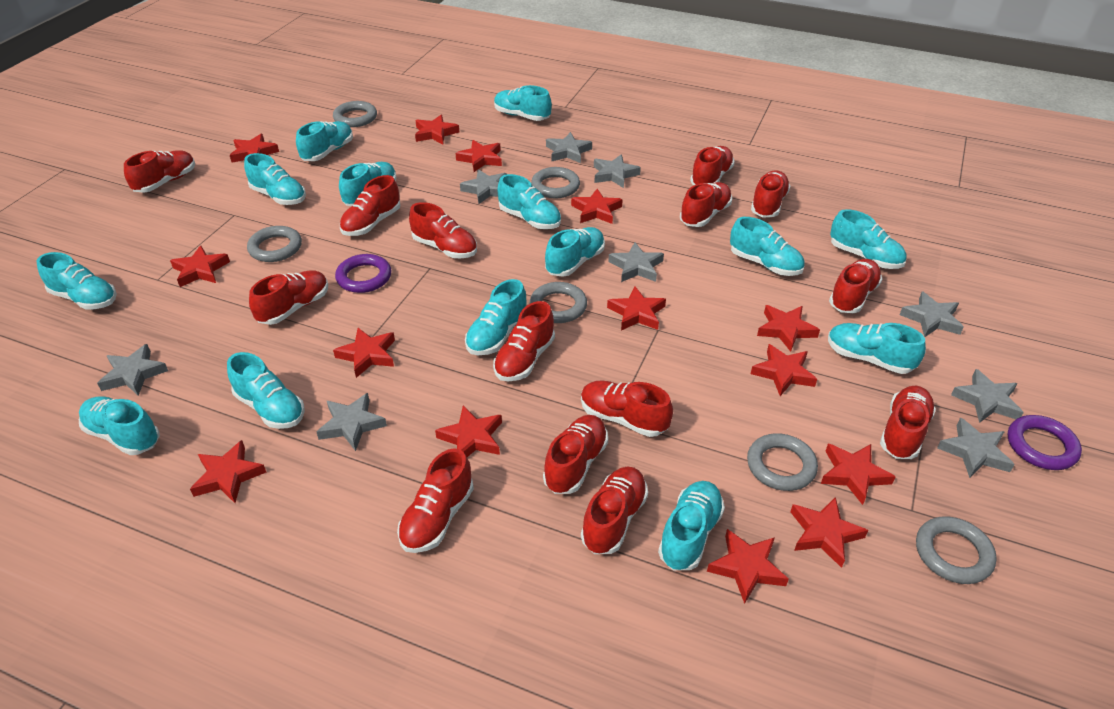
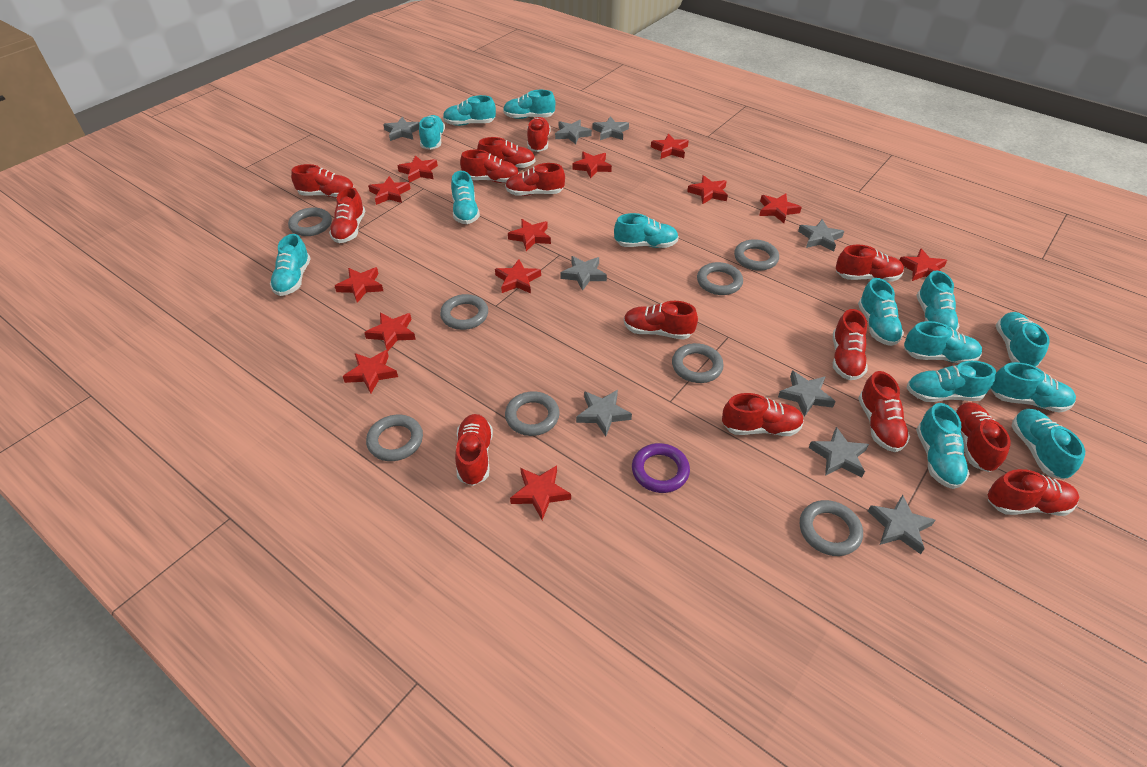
grey ring: [247,226,302,262] [333,101,377,127] [530,282,587,323] [531,167,580,198] [747,433,818,491] [916,516,997,584] = 6 -> [288,207,332,236] [366,415,423,461] [440,294,488,330] [505,391,560,436] [672,343,724,383] [697,262,743,295] [734,239,779,271] [800,500,863,556] = 8
purple ring: [335,254,392,293] [1008,415,1082,470] = 2 -> [632,443,690,493] = 1
red star: [170,246,230,287] [190,440,266,503] [230,134,279,162] [333,328,395,378] [415,115,459,145] [435,406,502,457] [455,140,502,172] [571,189,623,224] [607,286,666,330] [707,529,789,604] [751,344,817,396] [757,305,820,352] [790,497,868,568] [821,444,896,505] = 14 -> [335,267,383,303] [343,350,398,393] [364,313,416,352] [368,176,410,205] [398,155,438,183] [495,259,541,293] [508,219,551,251] [510,465,571,520] [572,152,612,178] [651,134,689,159] [687,175,728,204] [759,194,802,223] [900,248,947,281] = 13

